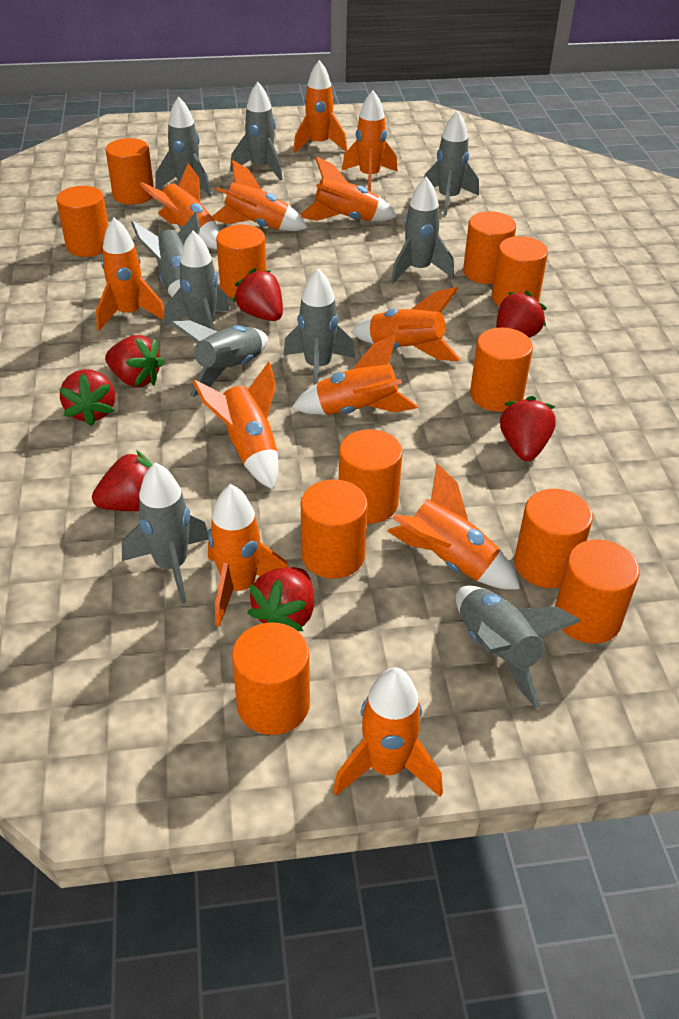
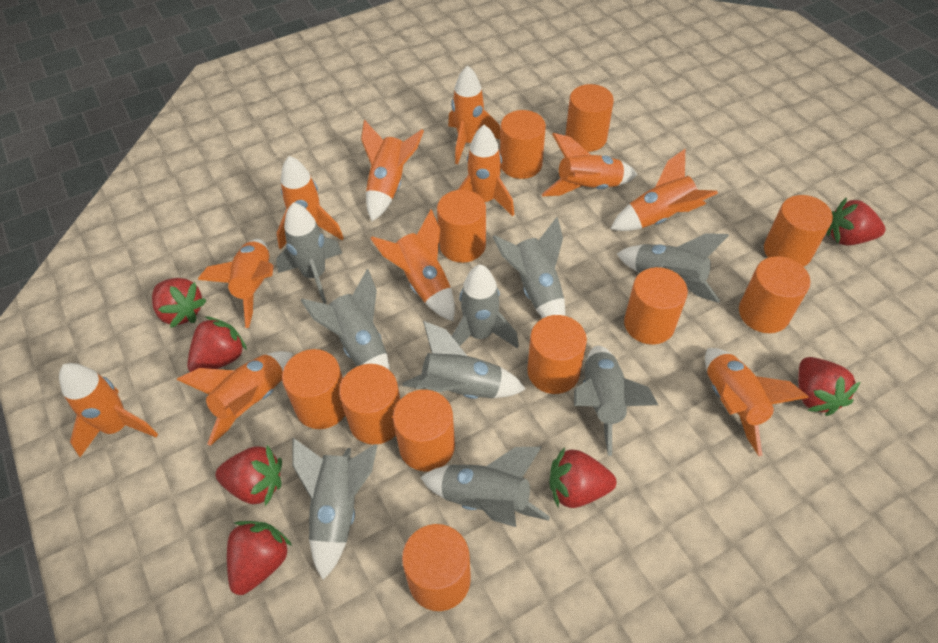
grey rocket: [122,462,208,604] [131,212,200,297] [155,96,211,196] [164,231,230,330] [171,320,268,397] [230,82,283,181] [283,269,355,385] [391,176,454,283] [424,110,479,216] [456,586,581,709] = 10 -> [276,202,342,304] [292,438,377,580] [300,269,390,370] [402,321,526,399] [420,447,550,527] [452,264,519,349] [493,217,565,318] [574,346,658,456] [617,233,729,303] = 9
orange rocket: [96,218,164,331] [139,163,220,249] [193,361,279,490] [208,484,288,627] [212,160,308,231] [292,334,418,415] [293,60,347,153] [300,156,397,221] [333,667,443,797] [342,90,398,192] [350,287,461,361] [387,463,521,590] = 12 -> [59,363,158,457] [176,351,293,446] [198,239,274,328] [277,156,344,250] [361,120,424,221] [370,210,455,321] [448,65,500,164] [458,125,514,216] [542,133,638,196] [610,149,718,231] [705,348,809,456] = 11

